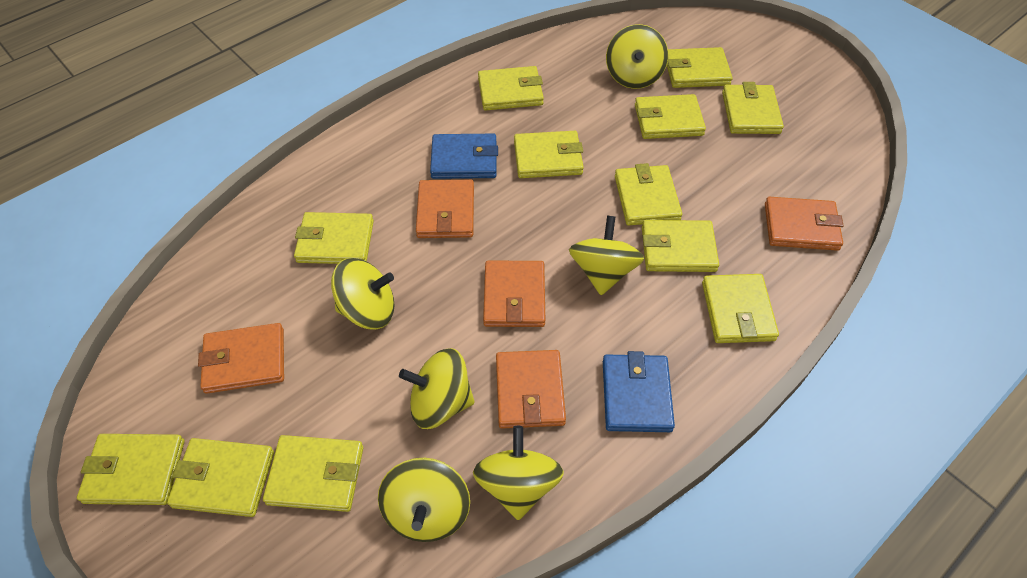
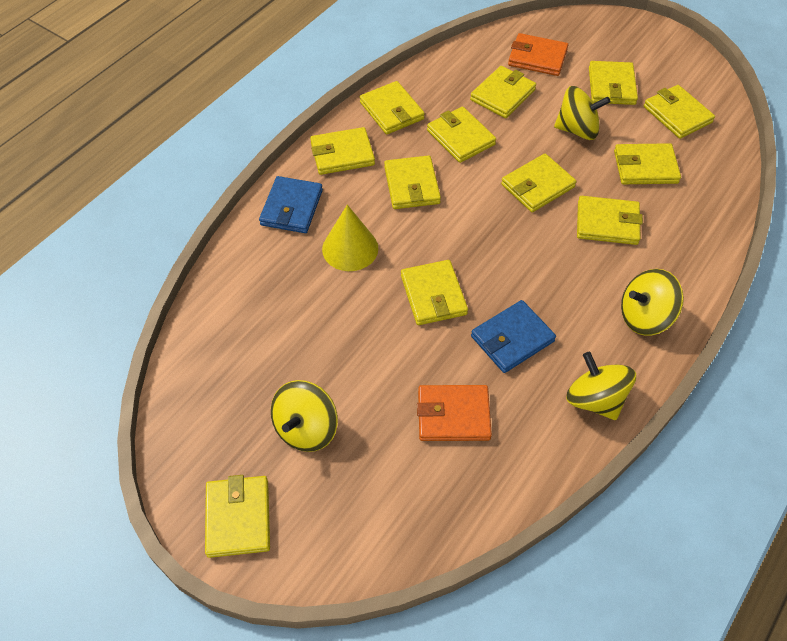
orange wallet: [198,323,284,394] [416,180,474,238] [483,261,545,327] [496,350,566,428] [765,197,844,251] = 5 -> [417,385,492,441] [508,33,568,76] = 2
yellow cone: none = 0 -> [322,205,378,271] = 1
yellow spinning top: [331,258,395,330] [378,458,470,542] [399,348,475,429] [473,426,564,520] [569,216,644,295] [606,24,668,89] = 6 -> [271,380,338,452] [554,86,610,140] [566,352,636,420] [621,269,684,336] = 4

